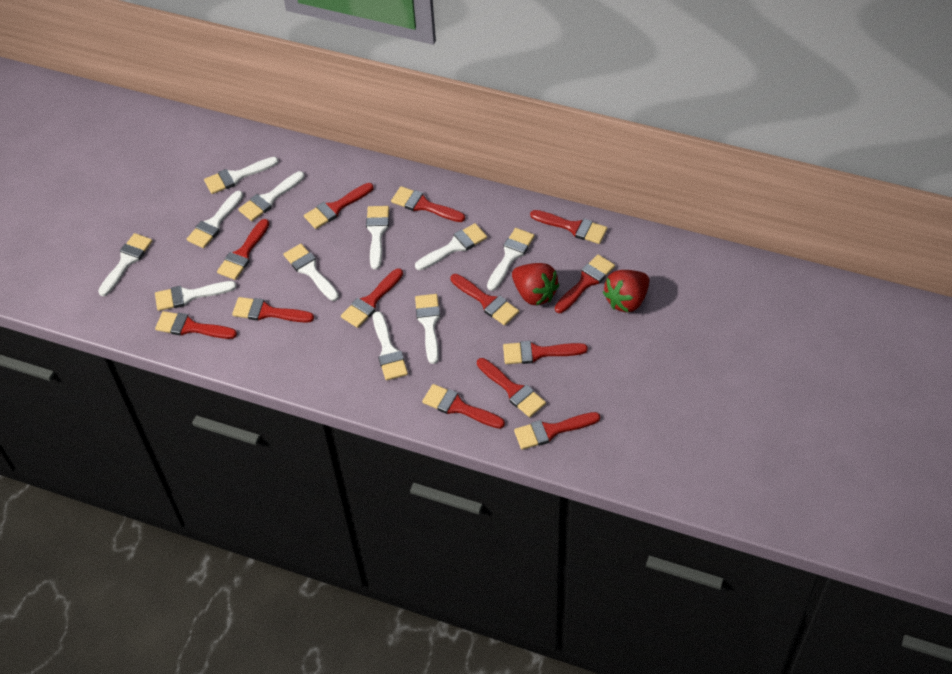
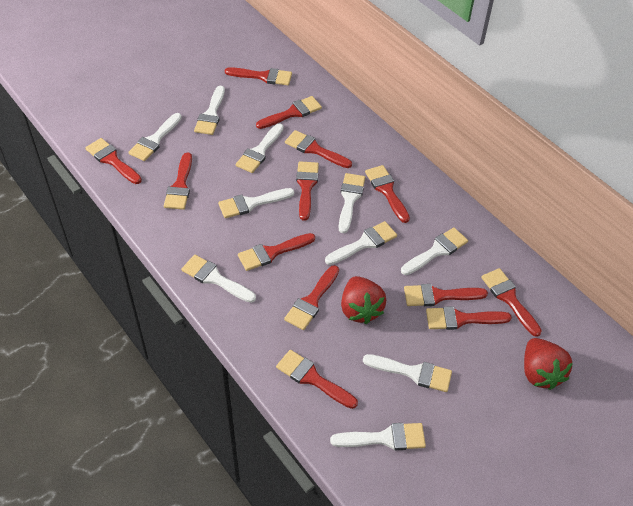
white brush: [98,233,152,296] [155,281,237,311] [187,191,243,248] [204,157,279,194] [238,171,304,221] [283,244,339,301] [366,206,389,270] [373,311,408,380] [415,223,487,270] [415,294,440,364] [487,228,535,291] = 11 -> [129,113,182,161] [181,255,256,303] [194,86,225,135] [218,188,294,218] [236,124,284,173] [325,221,397,265] [330,423,426,450] [339,173,365,233] [363,354,452,392] [401,227,468,275] = 10

